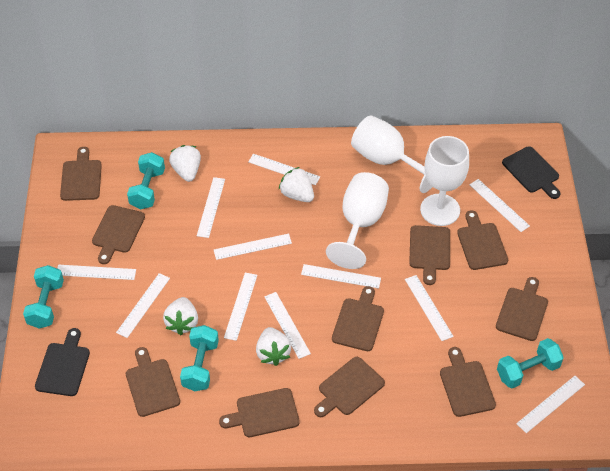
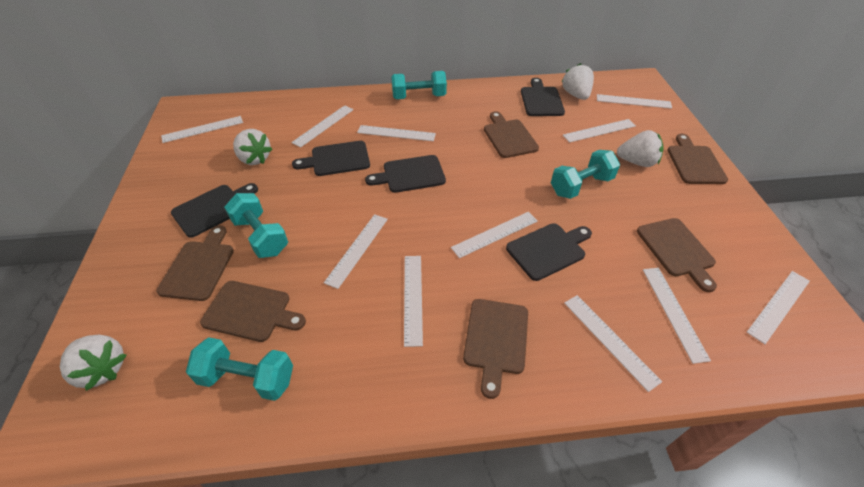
black cutting board: [35,328,90,396] [502,146,561,199] = 2 -> [171,183,258,238] [292,141,370,176] [365,155,446,193] [506,223,592,281] [521,78,565,116] = 5
brown cutting board: [60,147,102,201] [92,205,145,264] [126,347,180,417] [219,388,300,437] [314,357,385,417] [332,286,384,351] [409,225,450,285] [440,347,496,417] [457,211,508,270] [496,277,548,341] = 10 -> [156,225,234,301] [200,281,306,342] [463,299,528,399] [484,111,539,158] [637,218,717,292] [667,134,728,184] = 6
white goblet: [326,172,389,269] [351,115,432,193] [420,136,469,226] = 3 -> none = 0

